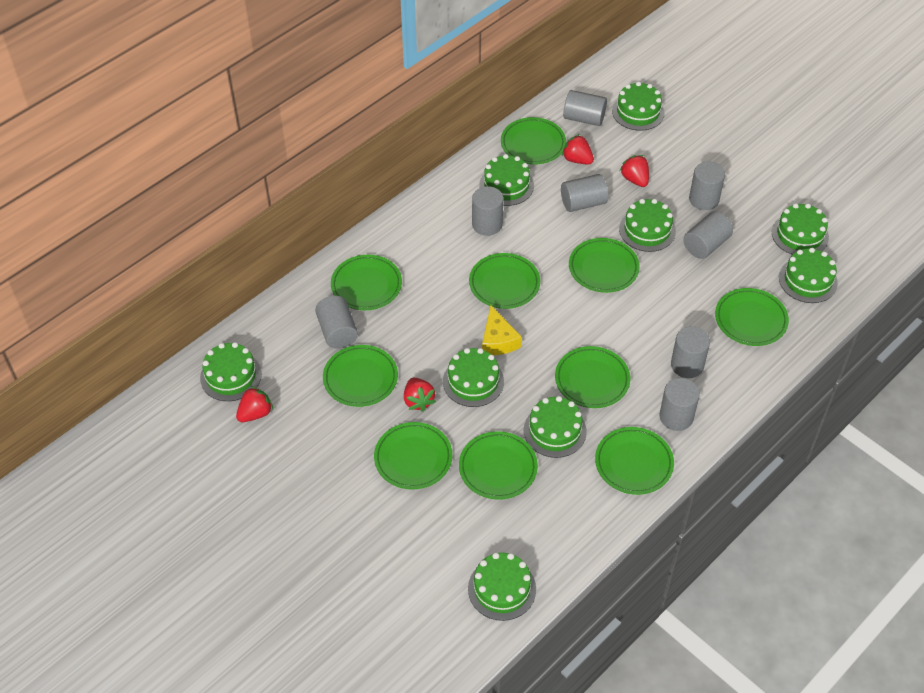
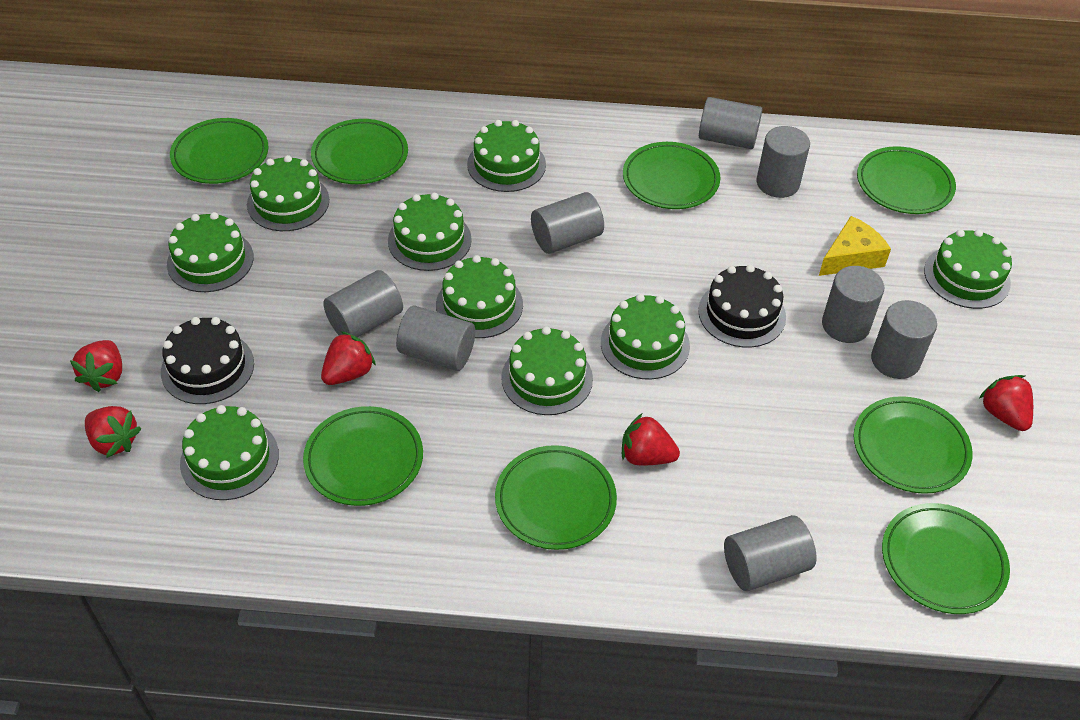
black cake: none = 0 -> [161,317,254,404] [698,265,786,348] = 2
green plate: [323,345,398,407] [331,255,402,310] [374,422,452,489] [459,431,538,500] [469,253,540,309] [501,117,566,164] [555,346,630,408] [569,238,640,293] [595,427,674,495] [715,288,789,346] = 10 -> [170,118,269,184] [303,406,423,506] [311,119,408,184] [495,445,617,550] [623,142,720,209] [853,396,973,494] [857,146,956,214] [882,503,1010,614] = 8
red strawberry: [236,386,273,422] [404,378,436,412] [562,134,594,165] [620,155,649,187] = 4 -> [70,340,122,392] [85,406,142,458] [321,331,376,385] [622,414,680,465] [979,375,1033,431] = 5

